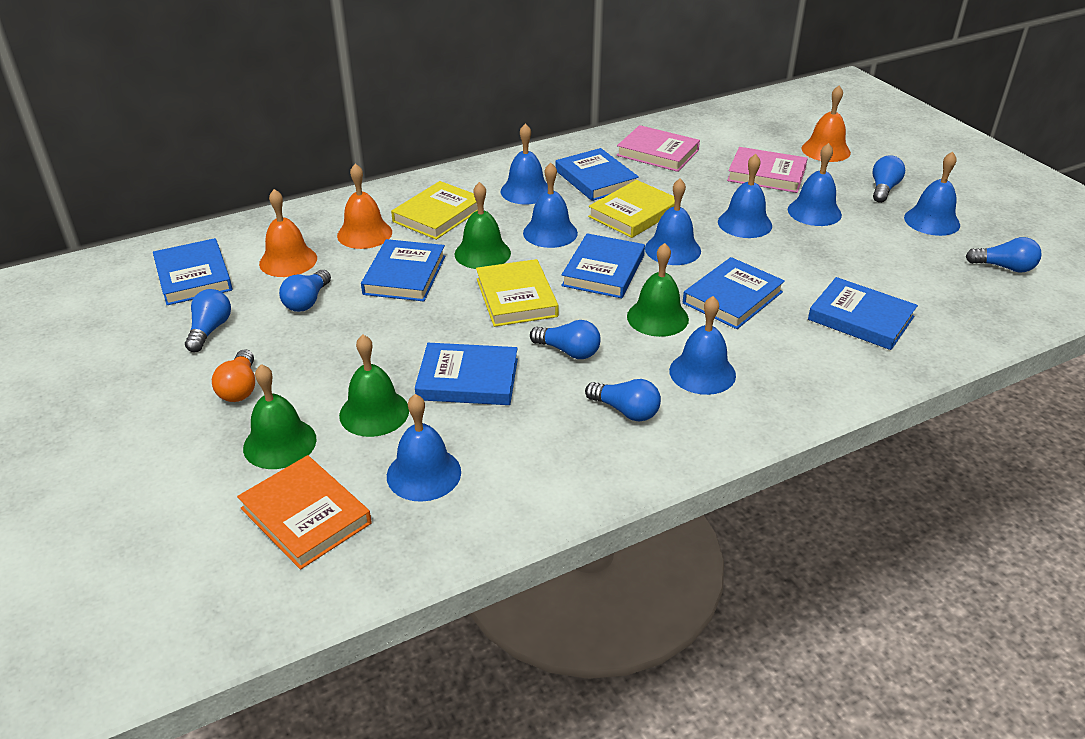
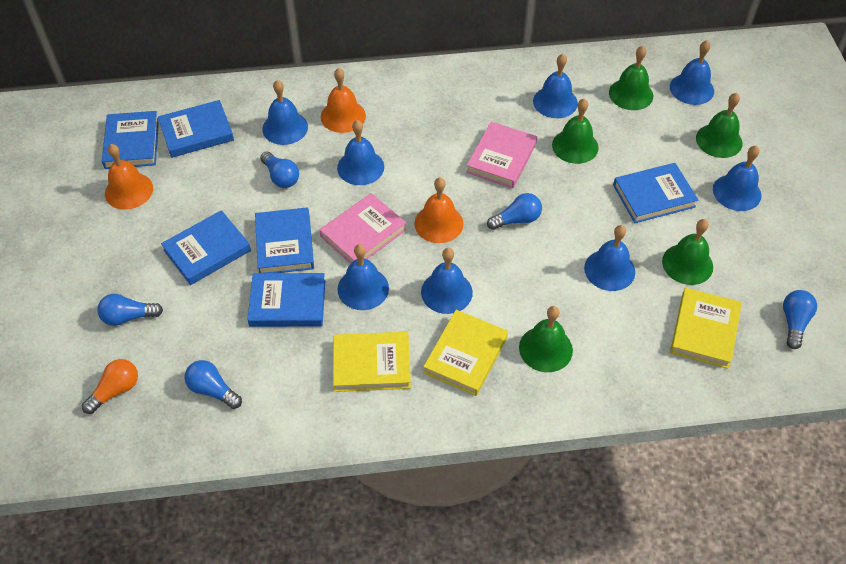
blue book: [153,238,232,305] [361,239,445,301] [415,343,518,405] [556,148,639,201] [561,233,645,298] [683,257,785,329] [808,277,918,350] = 7 -> [102,111,159,169] [158,100,234,158] [161,210,251,285] [247,273,325,327] [255,208,314,273] [613,163,698,223] = 6
blue light bulb: [185,289,231,352] [279,270,331,312] [530,320,601,359] [585,379,661,421] [873,155,905,203] [966,237,1042,273] = 6 -> [97,294,163,326] [185,360,242,409] [260,151,299,188] [487,193,542,230] [783,290,817,349] = 5
green bell: [243,364,317,469] [339,335,409,437] [455,182,511,269] [627,243,689,337] = 4 -> [519,306,573,372] [552,99,599,164] [609,46,653,110] [662,219,713,285] [696,93,743,158] = 5
orange book: [237,455,372,570] = 1 -> none = 0

